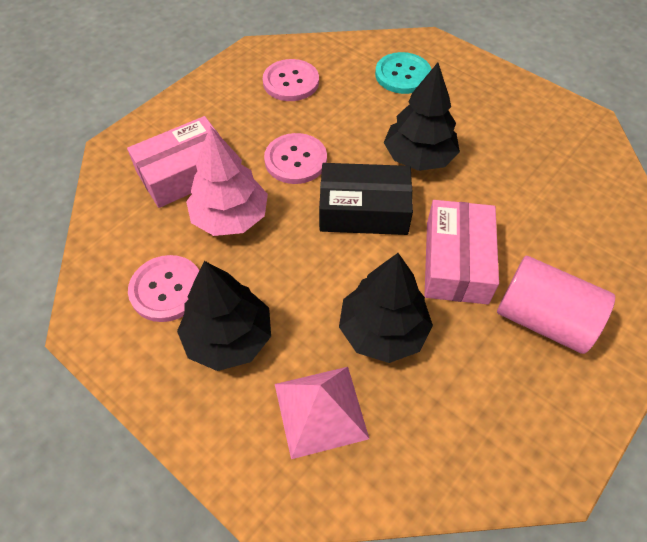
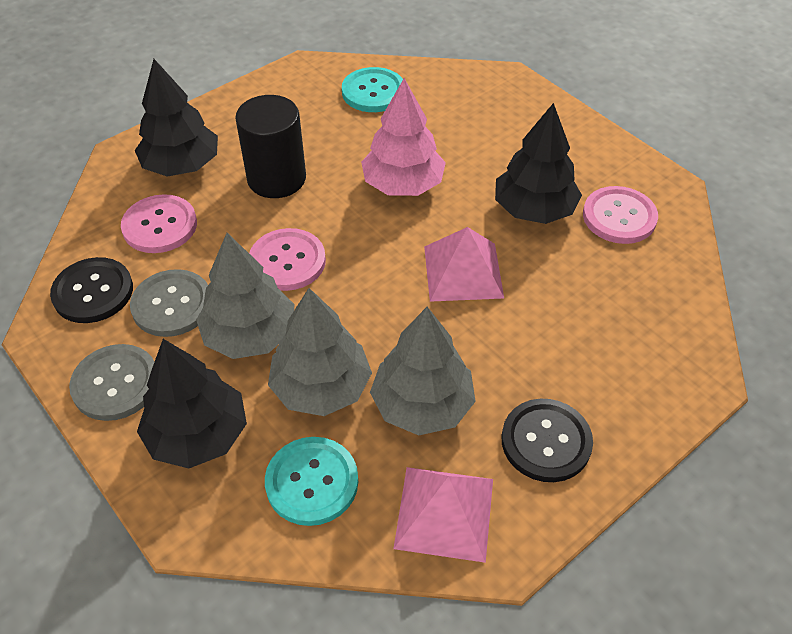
black box: [319,163,413,235] = 1 -> none = 0
black button: none = 0 -> [50,257,133,323] [502,399,593,482] = 2
black cylinder: none = 0 -> [235,95,306,198] = 1
grey button: none = 0 -> [69,344,154,421] [130,269,208,337] = 2
grey tree: none = 0 -> [196,233,294,359] [268,288,372,416] [370,307,476,435] = 3
pink box: [127,116,220,208] [424,200,499,304] = 2 -> none = 0
pink cylinder: [497,256,615,354] = 1 -> none = 0
pink pyramid: [275,367,369,459] = 1 -> [393,467,493,563] [424,227,504,302] = 2
turquoise button: [375,52,432,94] = 1 -> [265,437,358,526] [342,67,403,112] = 2

